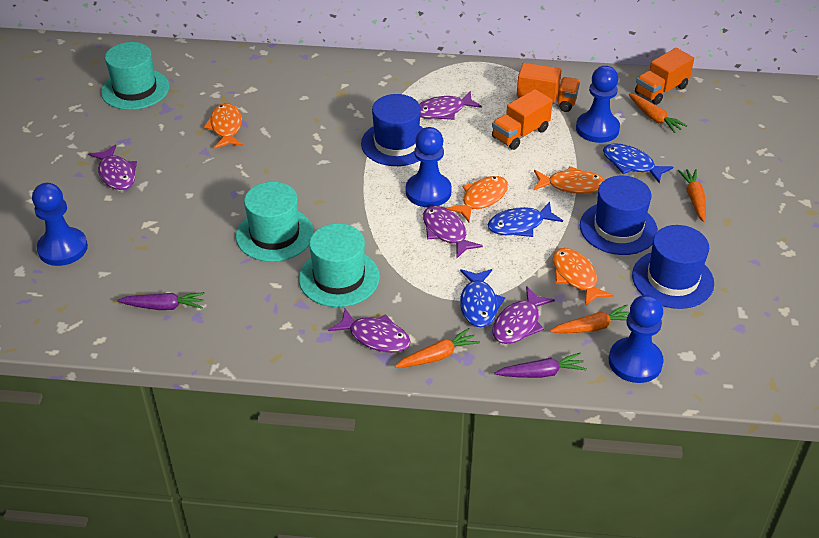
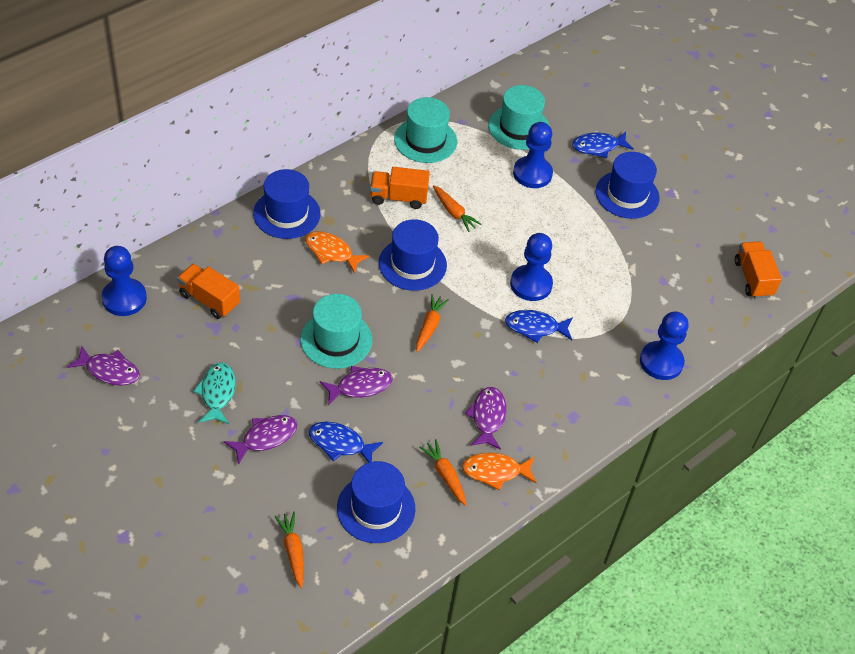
blue hat: [361,94,423,166] [580,176,658,255] [632,225,714,309] = 3 -> [253,169,321,239] [337,461,415,543] [379,219,447,291] [596,152,660,219] = 4
orange fish: [204,103,243,149] [447,176,508,222] [534,166,605,194] [553,248,614,306] = 4 -> [305,231,369,274] [462,452,537,490] = 2
purple carrot: [117,292,205,310] [495,353,587,378] = 2 -> none = 0
purple fish: [88,145,137,190] [328,308,411,353] [419,91,482,120] [423,206,483,258] [493,286,555,344] = 5 -> [67,345,140,386] [224,415,297,465] [320,366,393,406] [465,387,507,450] = 4
turquoise fish: none = 0 -> [193,362,236,424] = 1

